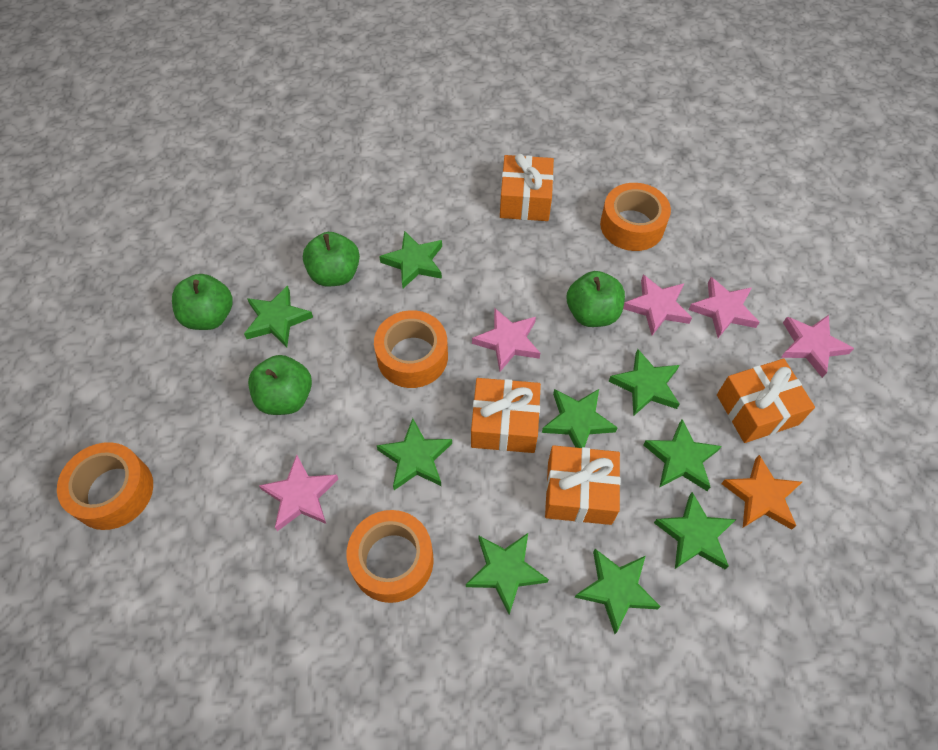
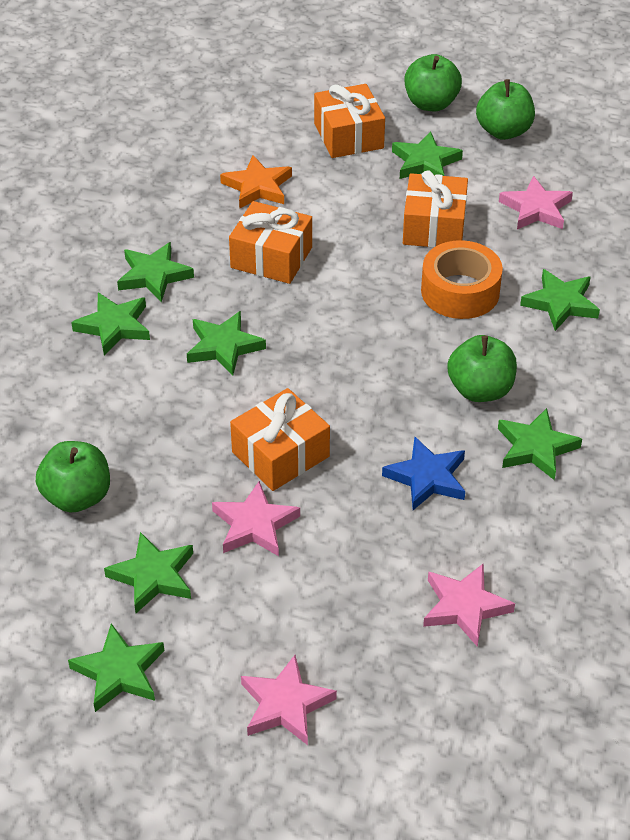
blue star: none = 0 -> [382,437,465,510] = 1
green star: [244,285,313,347] [377,418,452,490] [379,231,442,288] [466,533,549,615] [542,389,618,448] [575,549,661,634] [609,349,679,416] [643,419,722,491] [654,492,736,569] = 9 -> [68,623,164,712] [71,293,150,355] [104,532,193,613] [117,242,194,303] [187,311,266,376] [392,131,463,179] [498,408,582,480] [520,269,600,331] = 8
orange tape: [57,442,153,530] [347,510,434,603] [374,310,448,388] [600,183,671,251] = 4 -> [421,240,503,319] = 1
pink star: [259,455,338,531] [472,309,540,372] [623,275,692,335] [688,277,760,338] [781,315,854,378] = 5 -> [212,481,300,556] [241,655,337,745] [423,563,515,647] [499,176,573,229] = 4

